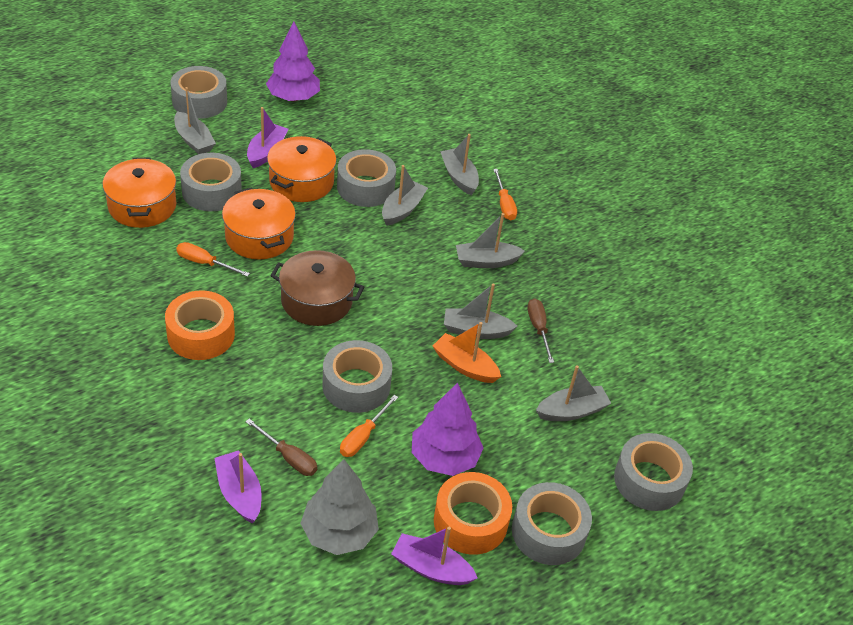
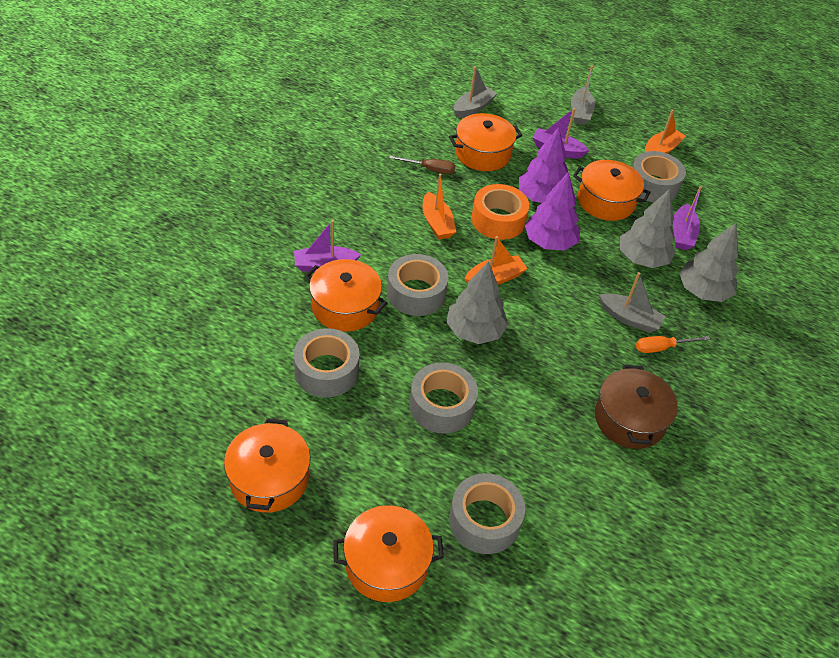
brown screwdriver: [245,419,317,476] [528,298,554,363] = 2 -> [389,156,455,174] = 1
grey boat: [174,87,216,154] [382,165,428,226] [440,134,479,195] [444,283,517,339] [456,213,525,268] [536,365,611,421] = 6 -> [454,66,497,118] [571,65,595,125] [599,272,665,333] = 3
grey tape: [170,66,227,119] [180,153,242,211] [322,340,392,413] [337,149,396,207] [512,482,592,565] [614,433,693,511] = 6 -> [294,328,360,397] [387,254,448,316] [410,362,478,434] [449,473,525,554] [632,151,686,203] = 5
grey tree: [300,459,379,555] = 1 -> [446,261,508,344] [620,189,676,268] [679,223,738,302] = 3
orange boat: [433,322,501,383] = 1 -> [422,174,456,240] [464,236,527,285] [645,110,686,154] = 3
orange pot: [102,158,176,228] [222,188,296,259] [267,136,337,202] = 3 -> [224,418,310,513] [305,259,388,332] [333,505,444,602] [449,113,522,171] [573,160,650,221] = 5
orange screwdriver: [176,242,250,277] [340,395,398,457] [493,169,517,220] = 3 -> [636,336,710,353] = 1
orange tape: [165,290,235,360] [434,472,512,555] = 2 -> [471,184,529,240] = 1

